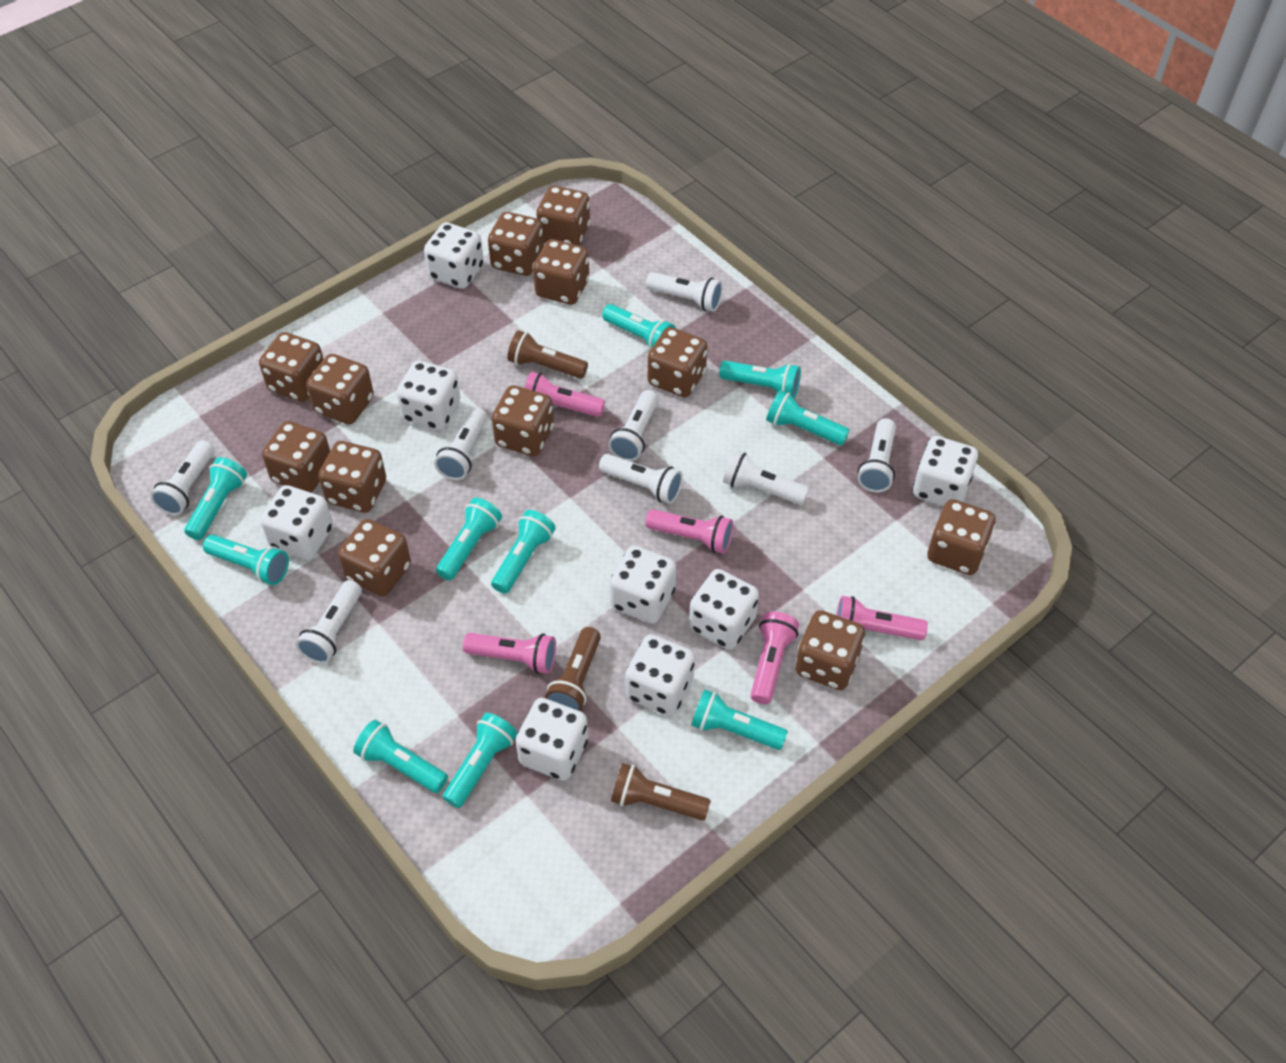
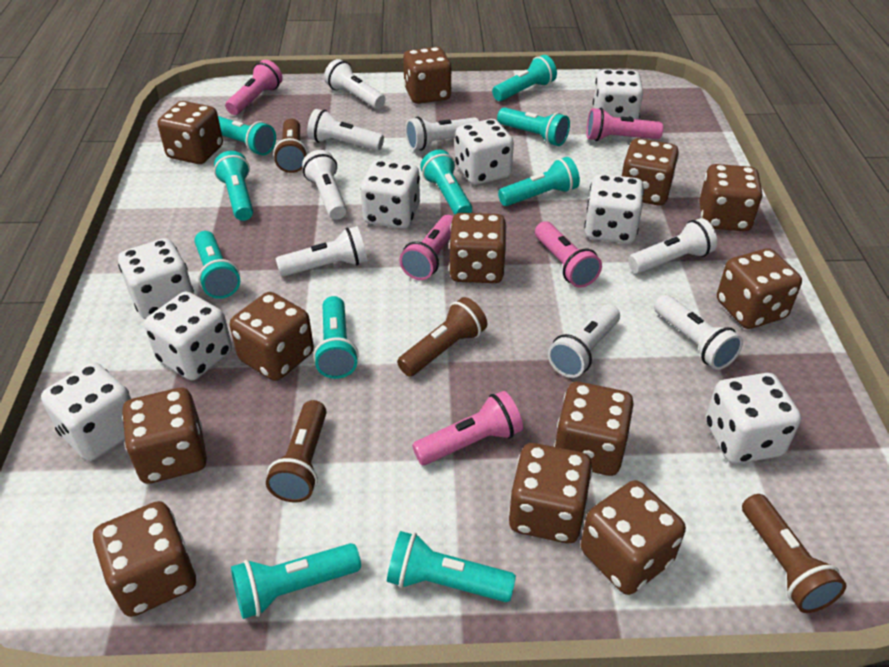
brown flashlight: [507,330,588,379] [545,627,601,711] [611,763,711,821] = 3 -> [266,400,327,502] [273,119,308,173] [397,297,487,377] [742,494,847,613] = 4

